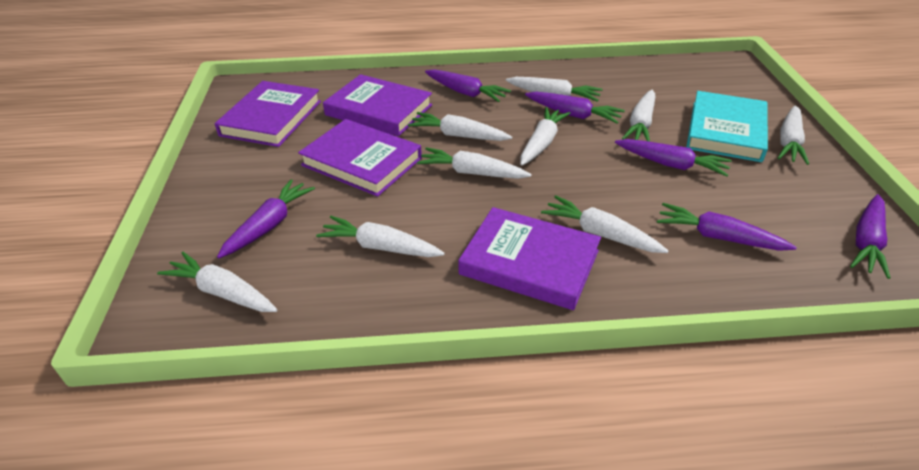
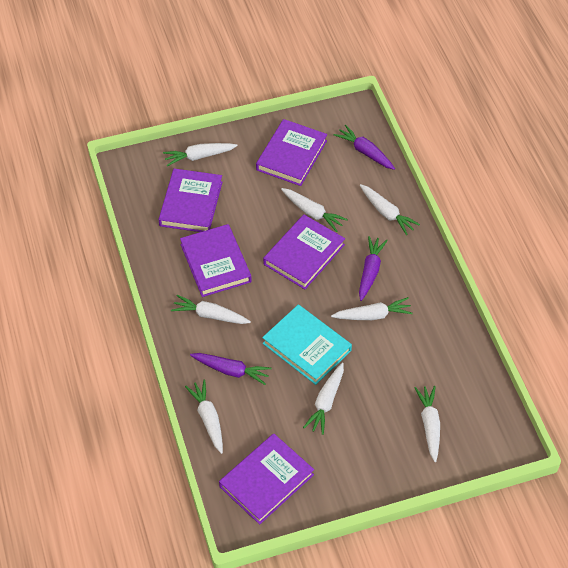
purple book: [215,81,321,147] [298,119,422,197] [323,74,432,136] [458,207,601,310] = 4 -> [158,168,222,232] [180,224,251,297] [219,434,314,525] [256,119,327,186] [263,215,345,289] = 5
purple carrot: [217,179,315,258] [425,69,511,102] [525,92,625,124] [615,139,732,177] [657,203,797,251] [850,194,890,279] = 6 -> [190,353,272,385] [334,125,395,170] [359,236,388,301] = 3
white carrot: [157,252,278,312] [316,216,445,257] [408,112,512,141] [417,147,531,179] [506,77,603,102] [520,107,570,166] [541,195,668,253] [622,90,655,142] [778,105,809,165] = 9 -> [163,143,237,166] [171,295,251,324] [185,380,223,454] [281,188,348,232] [303,363,344,435] [331,297,413,320] [360,184,420,235] [414,386,440,462] = 8

